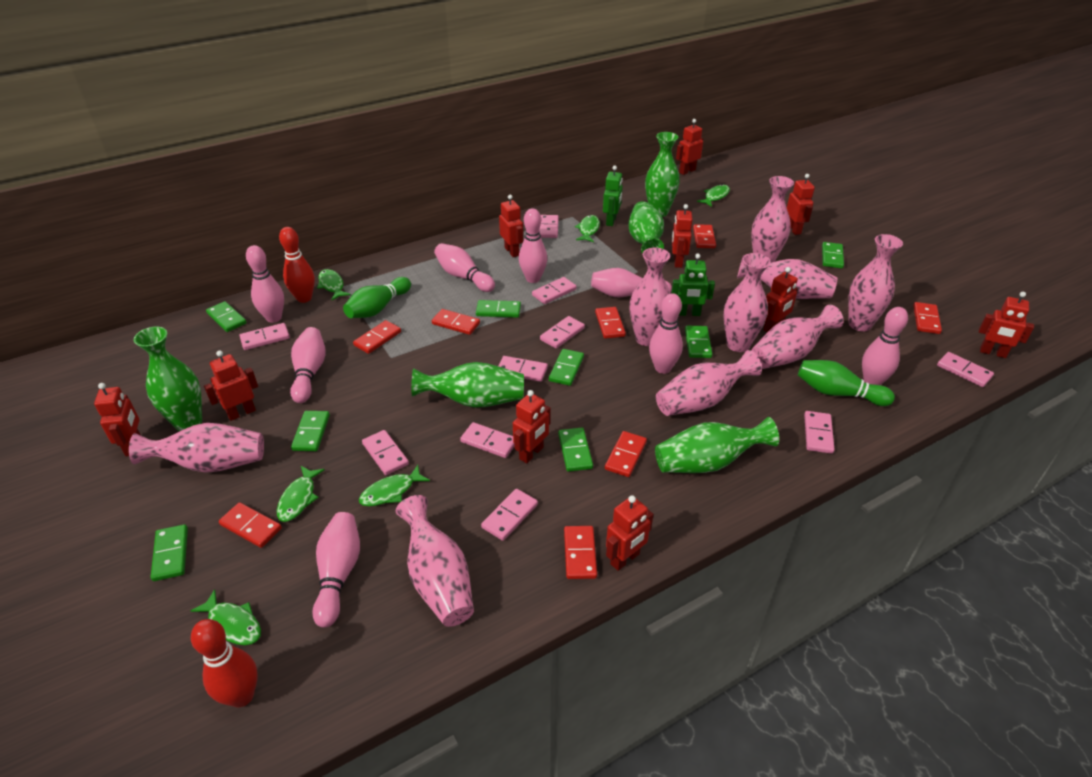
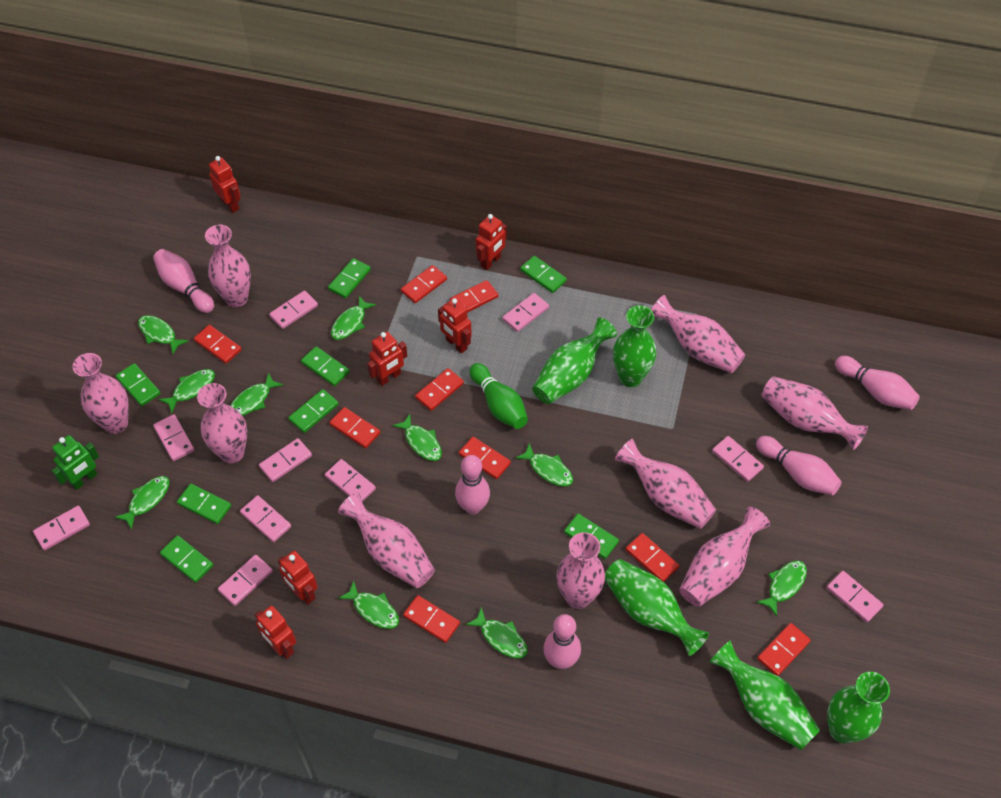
green bowling pin: [343,277,411,318] [798,360,895,406] = 2 -> [469,363,528,429] = 1
green fish: [190,589,261,645] [277,466,325,522] [317,269,351,300] [359,465,430,506] [575,215,600,242] [697,184,730,207] = 6 -> [115,476,170,529] [138,315,188,354] [159,369,215,413] [231,373,283,416] [331,296,376,340] [338,581,399,629] [392,414,442,461] [466,607,528,659] [515,443,573,486] [756,560,807,617] = 10
green robot: [603,166,623,226] [671,253,715,316] = 2 -> [52,435,99,490] = 1
pink bowling pin: [246,245,284,323] [290,327,326,403] [312,512,360,628] [434,243,495,292] [519,208,547,283] [591,268,672,297] [649,293,683,374] [862,307,908,385] = 8 -> [153,249,214,313] [455,455,490,514] [543,614,581,669] [756,436,842,495] [835,356,920,410] = 5
red bowling pin: [191,619,258,707] [279,227,315,303] = 2 -> none = 0
red domino: [219,502,282,548] [353,320,401,354] [432,309,480,335] [564,526,597,579] [595,307,626,339] [605,431,647,477] [693,224,716,248] [913,302,942,334] = 8 -> [194,325,242,364] [329,407,380,449] [401,265,447,303] [403,595,460,643] [415,368,464,411] [450,280,498,313] [459,437,511,479] [625,533,679,582] [757,623,811,676] = 9
red robot: [94,383,141,456] [204,350,258,421] [499,195,523,257] [513,390,551,463] [606,495,653,571] [672,204,693,268] [676,119,703,175] [763,267,798,332] [787,174,815,235] [979,292,1034,358] = 10 -> [209,156,241,213] [255,606,296,659] [278,551,318,605] [367,332,407,386] [438,298,472,353] [476,214,507,270] = 6

